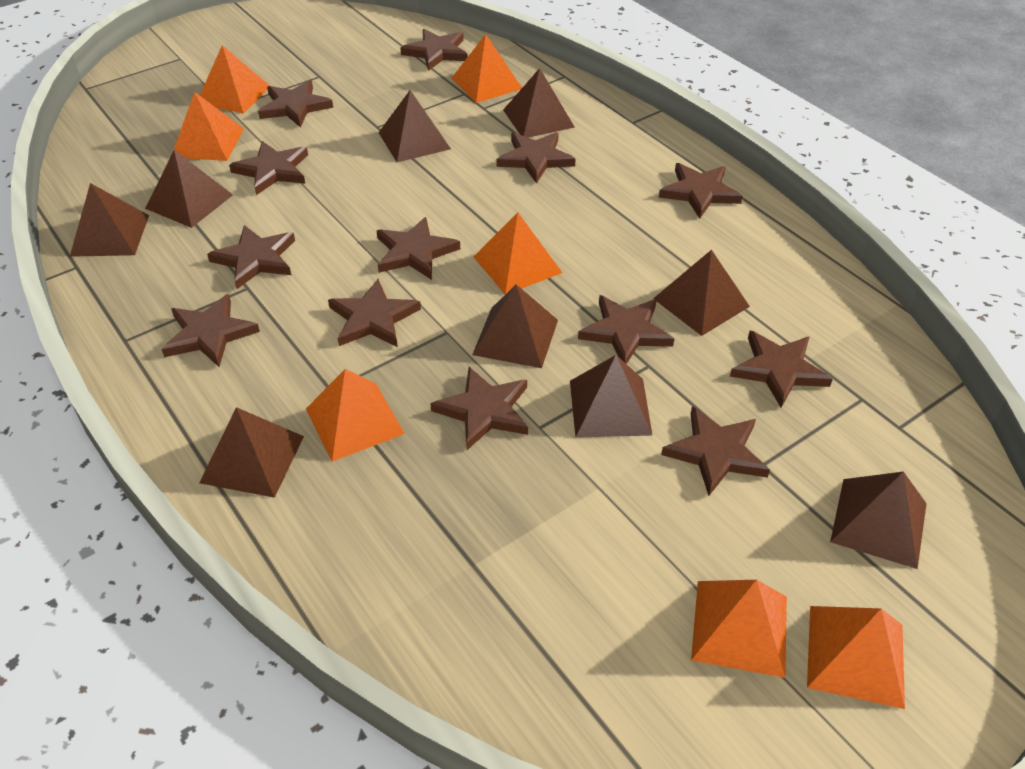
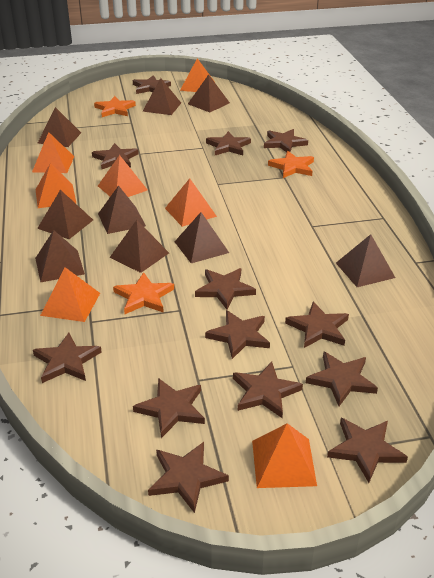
orange star: none = 0 -> [94,96,136,117] [113,272,174,314] [268,151,314,178] = 3

